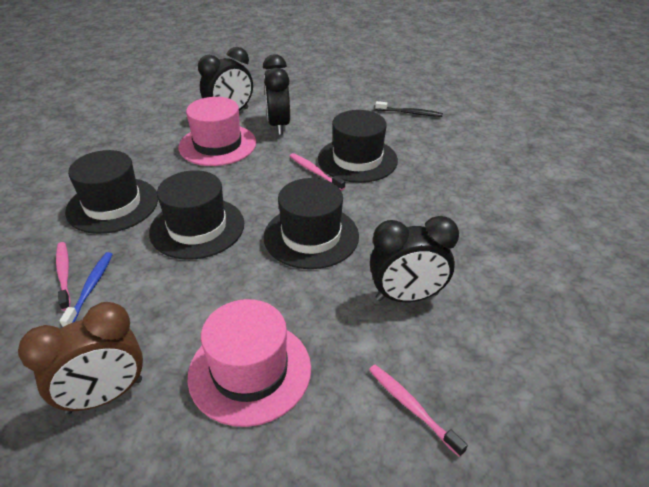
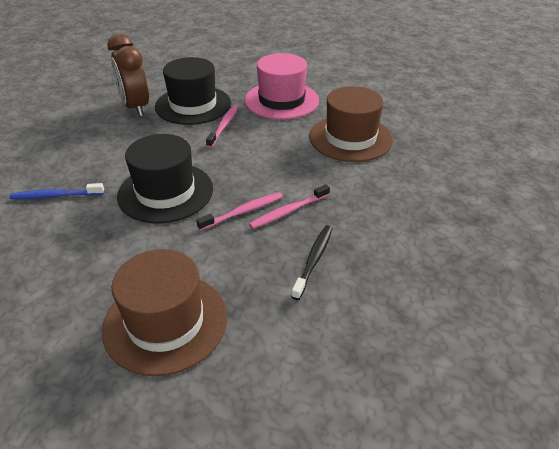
black clock: [198,47,253,111] [263,54,290,135] [370,216,459,302] = 3 -> none = 0
black hat: [65,150,158,234] [149,170,244,260] [264,178,359,269] [318,110,398,183] = 4 -> [117,134,213,224] [155,57,231,125] = 2
brown hat: none = 0 -> [102,249,227,376] [309,86,393,162] = 2
pink hat: [179,97,256,166] [188,299,311,427] = 2 -> [245,53,319,120] = 1

